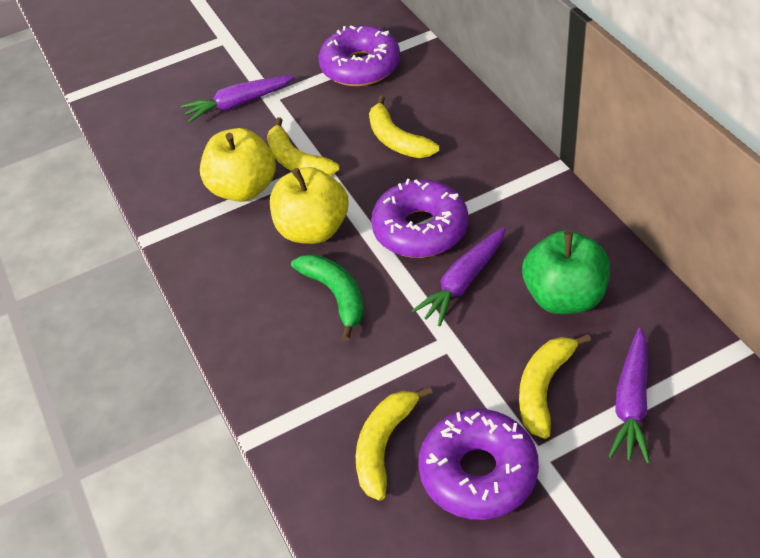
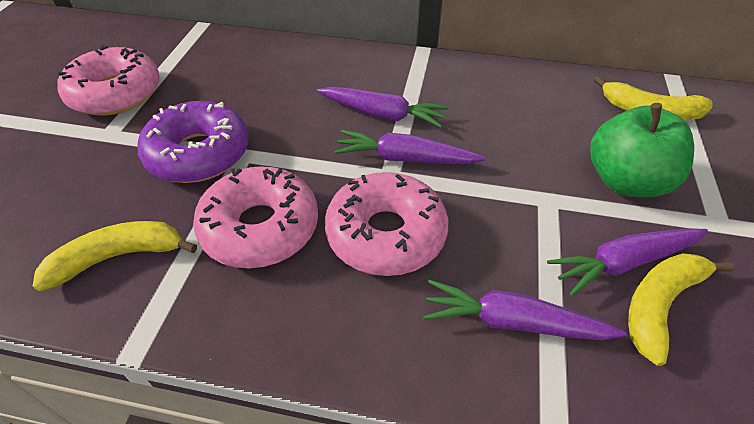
green banana: [291,254,364,341] = 1 -> none = 0
pink donut: none = 0 -> [57,45,160,116] [193,166,318,268] [325,172,448,276] = 3
purple carrot: [181,76,295,122] [412,227,506,326] [608,328,650,464] = 3 -> [317,87,449,128] [334,130,486,164] [423,280,627,340] [547,229,708,297] = 4
purple donut: [318,25,400,86] [371,179,468,258] [418,409,539,520] = 3 -> [137,101,249,183] = 1
yellow apple: [200,128,276,202] [270,167,348,244] = 2 -> none = 0
yellow banana: [267,117,339,176] [356,386,433,501] [369,96,439,158] [519,334,591,439] = 4 -> [32,221,197,291] [594,76,713,120] [628,253,734,366] = 3

